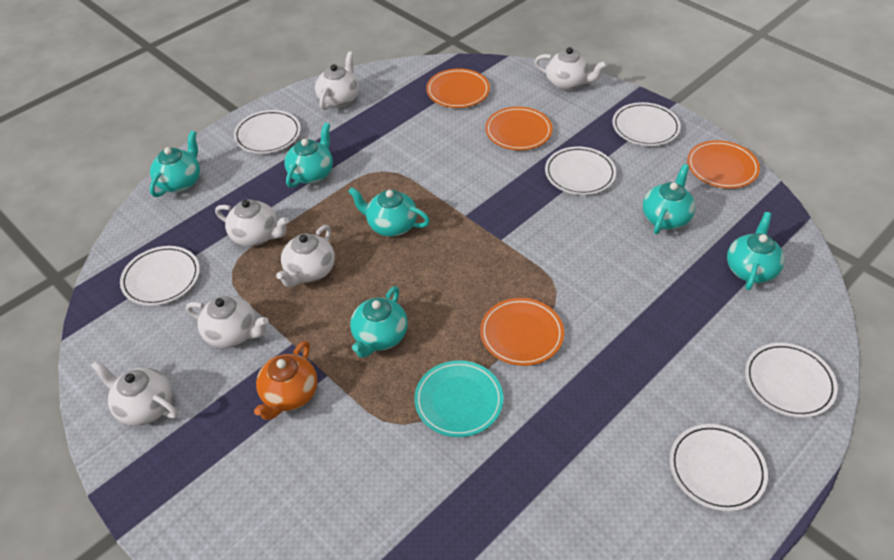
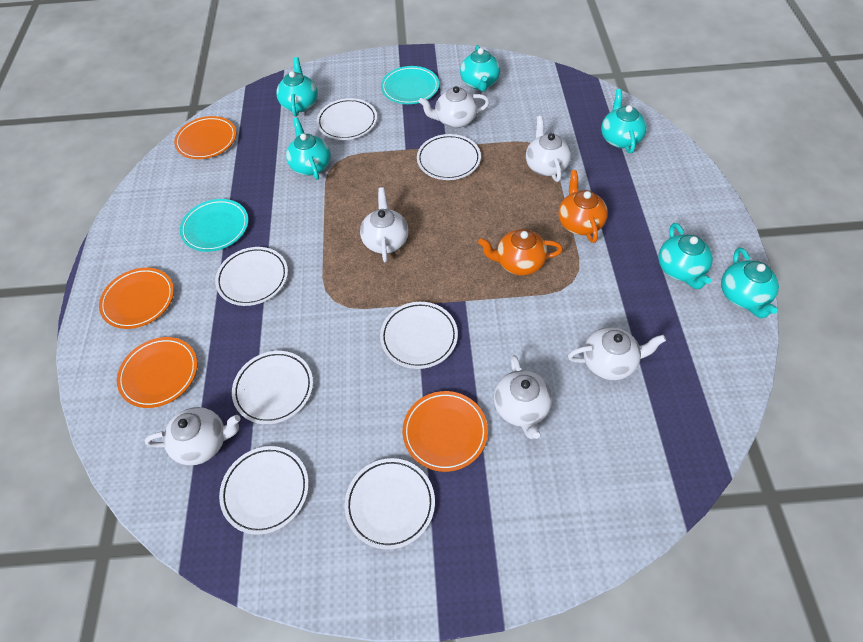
orange teapot: [254,341,318,420] = 1 -> [478,229,563,276] [558,170,608,243] = 2
turquoise plate: [414,360,503,437] = 1 -> [180,199,249,252] [381,66,439,104] = 2
white plate: [120,246,200,306] [234,110,301,154] [545,147,616,195] [612,102,681,146] [670,424,768,511] [745,343,838,418] = 6 -> [215,247,288,306] [219,446,309,535] [232,351,313,424] [317,98,377,140] [344,458,435,549] [380,302,458,369] [417,134,481,180] = 7

